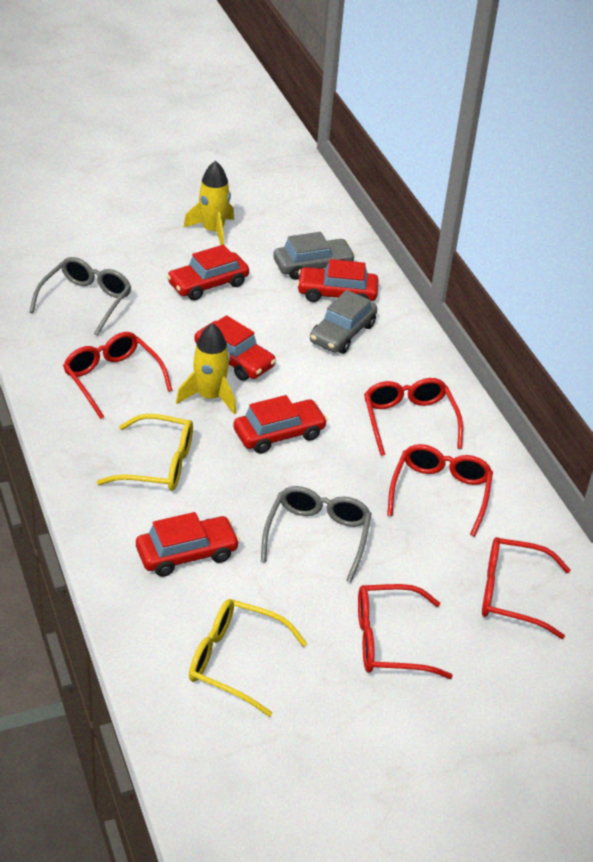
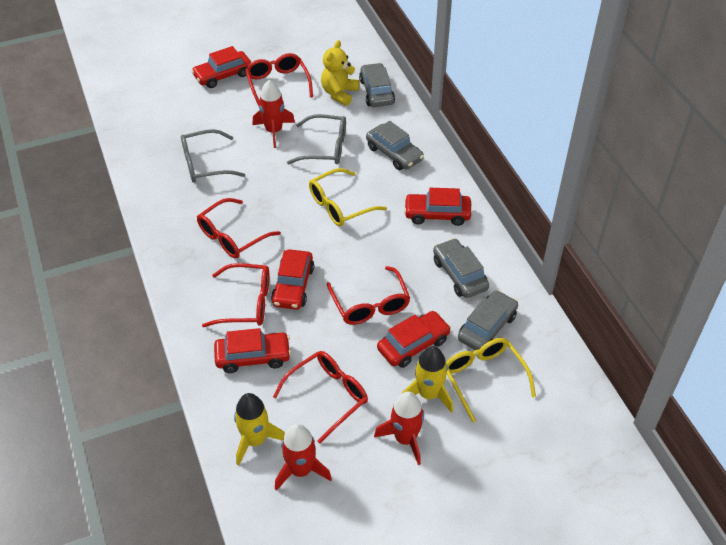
grey car: [273,232,356,280] [310,290,377,354] = 2 -> [359,63,395,107] [366,121,424,170] [433,238,489,298] [458,290,518,350] = 4
red rocket: none = 0 -> [252,80,295,148] [275,424,332,491] [374,392,424,465] = 3
yellow teddy bear: none = 0 -> [321,40,360,106] = 1

